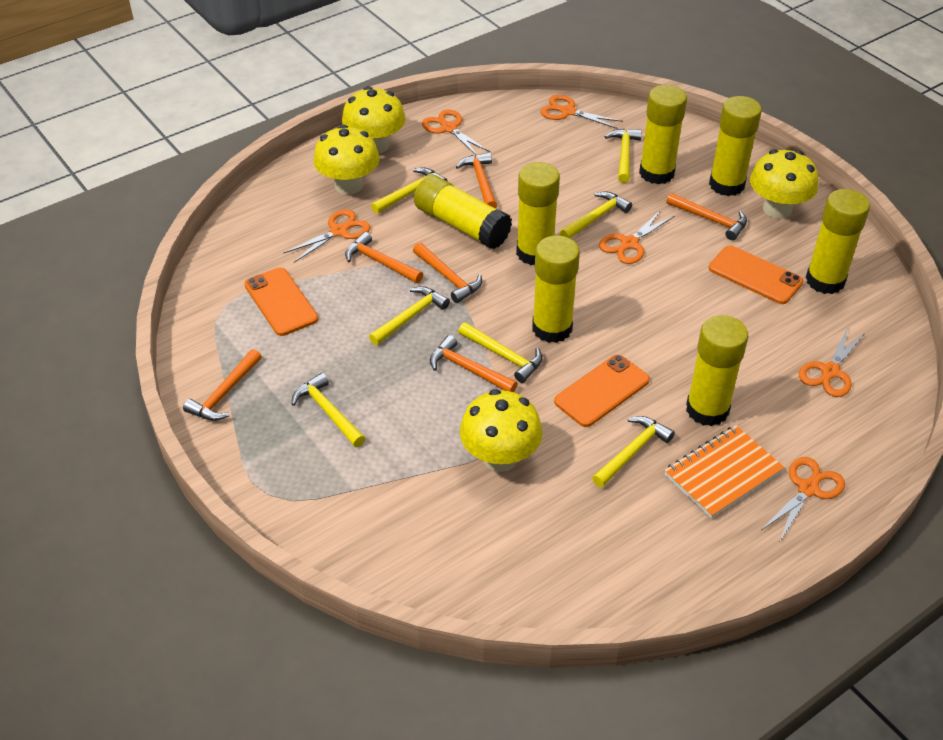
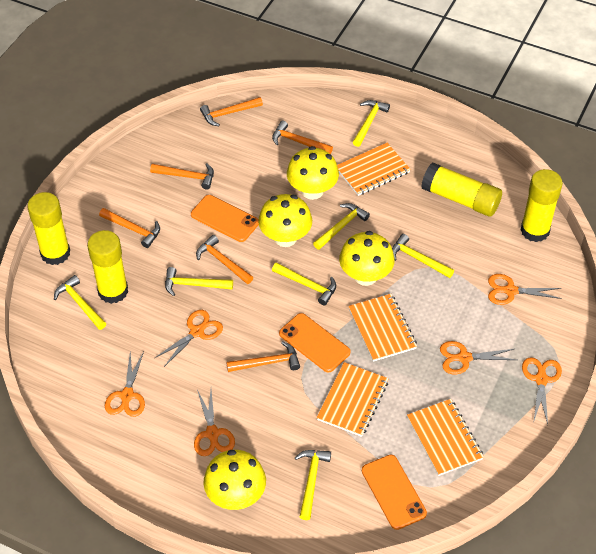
orange notebook: [664,425,785,518] = 1 -> [317,362,389,437] [337,143,411,196] [348,294,417,362] [407,399,484,476] = 4
yellow glue stick: [414,175,512,249] [516,162,560,265] [532,236,580,343] [639,85,687,184] [686,315,749,426] [709,96,762,196] [806,189,870,294] = 7 -> [27,192,70,265] [87,230,128,304] [421,162,502,217] [521,169,563,242] = 4

